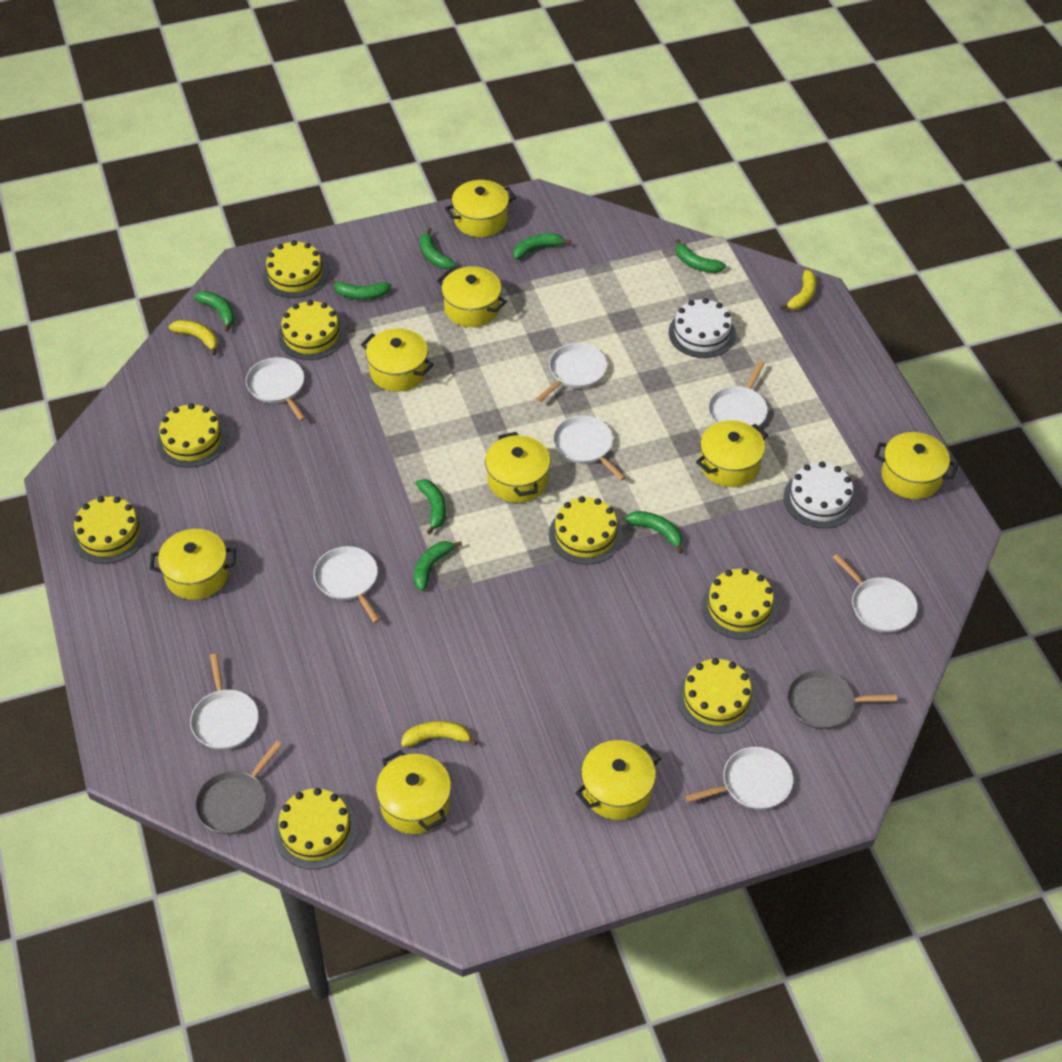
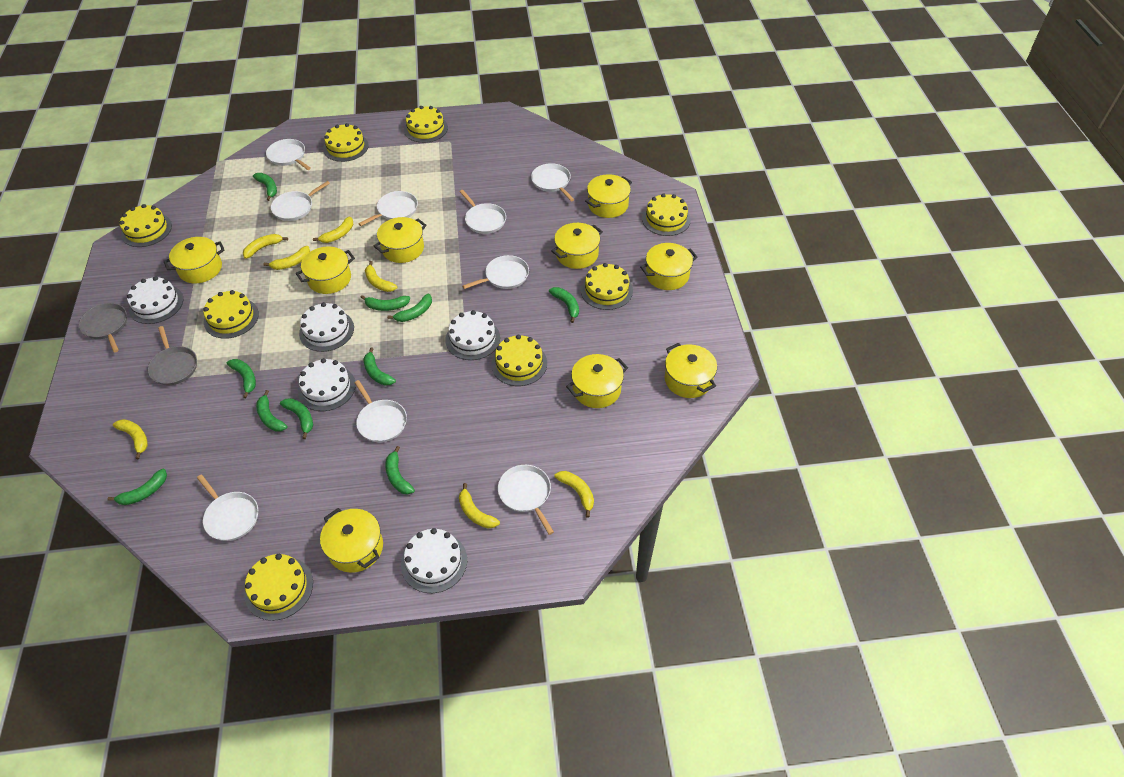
green banana: [194,291,235,332] [329,279,391,300] [414,541,462,591] [416,479,446,534] [420,228,456,269] [513,233,571,259] [625,511,683,554] [676,239,726,273] = 8 -> [107,468,167,505] [227,359,256,398] [253,173,277,201] [256,390,287,431] [280,398,313,439] [360,295,410,311] [363,347,396,386] [386,446,415,495] [387,294,432,322] [549,287,579,323] = 10
white cake: [669,298,736,358] [783,461,857,528] = 2 -> [127,276,183,324] [298,358,356,411] [299,302,354,352] [401,528,467,593] [445,310,500,360] = 5
white pan: [190,654,259,750] [246,357,306,421] [314,546,380,623] [536,343,607,402] [553,415,626,481] [685,747,793,810] [708,361,768,429] [833,554,918,633] = 8 -> [197,474,258,541] [266,139,311,170] [271,181,330,221] [354,380,407,442] [358,191,418,226] [460,190,506,234] [462,255,529,289] [498,465,554,535] [531,163,574,201] = 9
yellow banana: [169,320,218,355] [401,721,478,747] [780,270,817,310] = 3 -> [113,419,148,459] [243,234,288,259] [264,246,310,270] [313,217,353,243] [365,261,397,292] [459,483,500,529] [554,471,594,518] = 7

